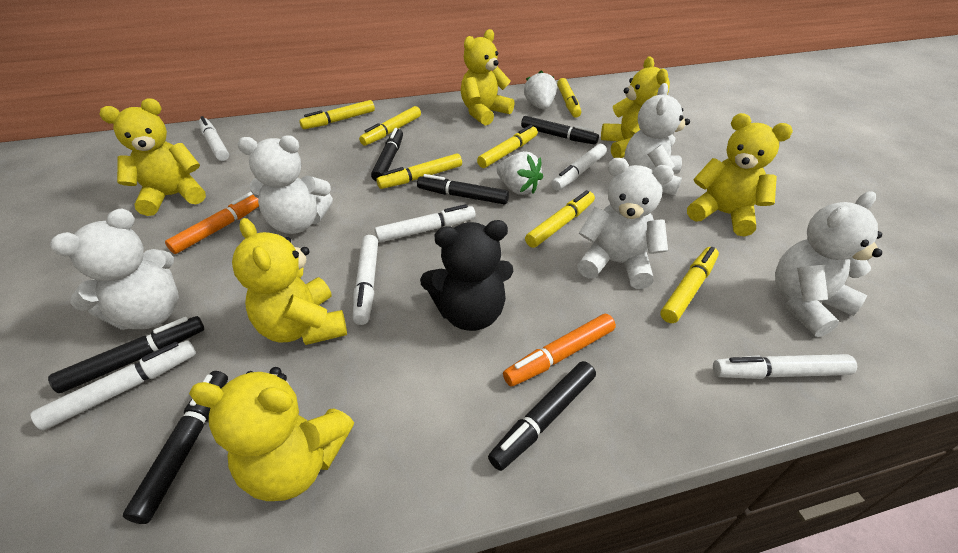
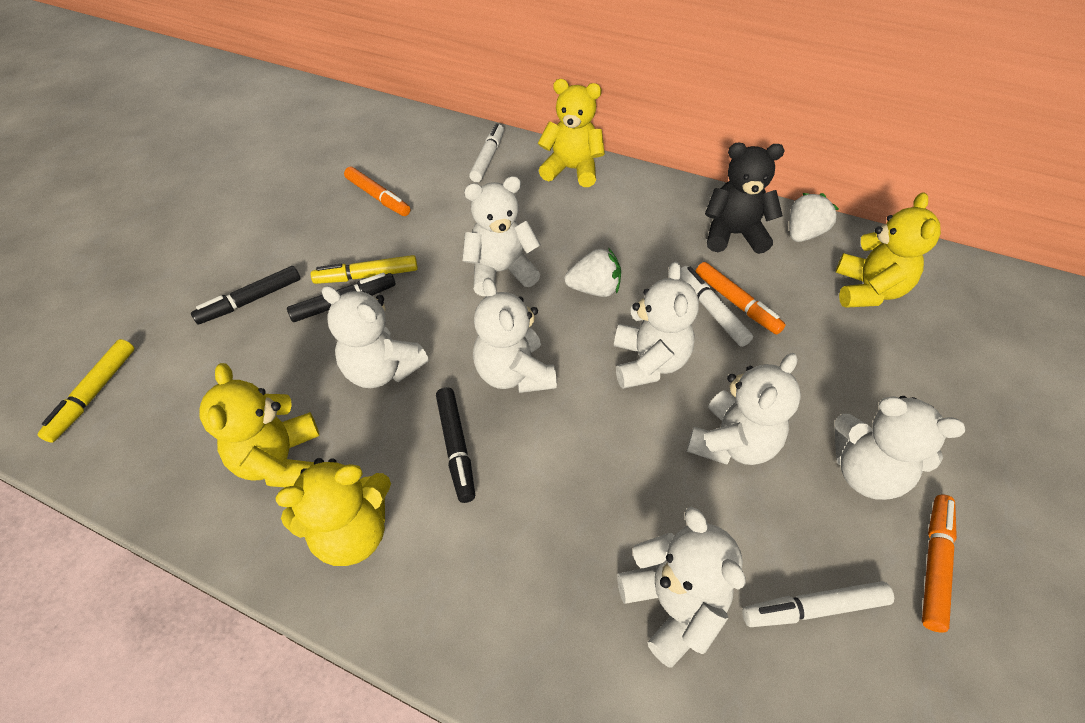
black marker: [48,316,204,393] [123,371,228,524] [371,128,403,182] [417,174,509,204] [488,361,596,471] [521,116,599,145] = 6 -> [191,266,300,324] [287,273,396,322] [436,387,475,503] = 3
orange marker: [165,192,259,254] [503,314,616,386] = 2 -> [344,167,411,216] [696,262,785,335] [922,494,957,633] = 3
white marker: [31,340,196,430] [198,116,229,161] [353,235,378,325] [375,204,476,243] [551,144,607,190] [713,354,857,379] = 6 -> [469,123,504,182] [681,266,753,347] [742,581,894,627] = 3
white teddy bear: [50,208,179,330] [237,135,333,234] [577,158,674,289] [624,83,690,196] [775,191,882,337] = 5 -> [322,286,429,388] [463,176,541,296] [473,278,557,393] [614,262,699,389] [617,507,746,667] [687,353,801,465] [834,396,965,500] = 7
yellow marker: [299,100,375,129] [359,106,421,146] [377,153,462,189] [477,125,538,168] [525,190,595,248] [557,78,581,118] [660,247,719,323] = 7 -> [38,339,134,443] [311,255,418,284] = 2
yellow teddy bear: [99,99,206,216] [189,367,354,501] [232,218,347,345] [461,29,515,126] [601,57,670,158] [687,113,793,237] = 6 -> [199,363,319,487] [275,458,391,566] [538,79,605,187] [836,192,941,308] = 4

